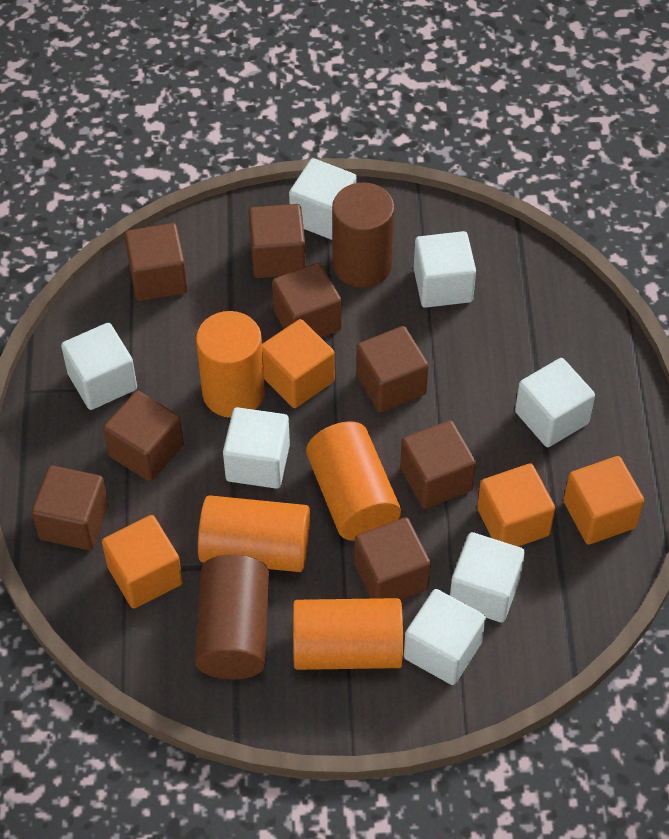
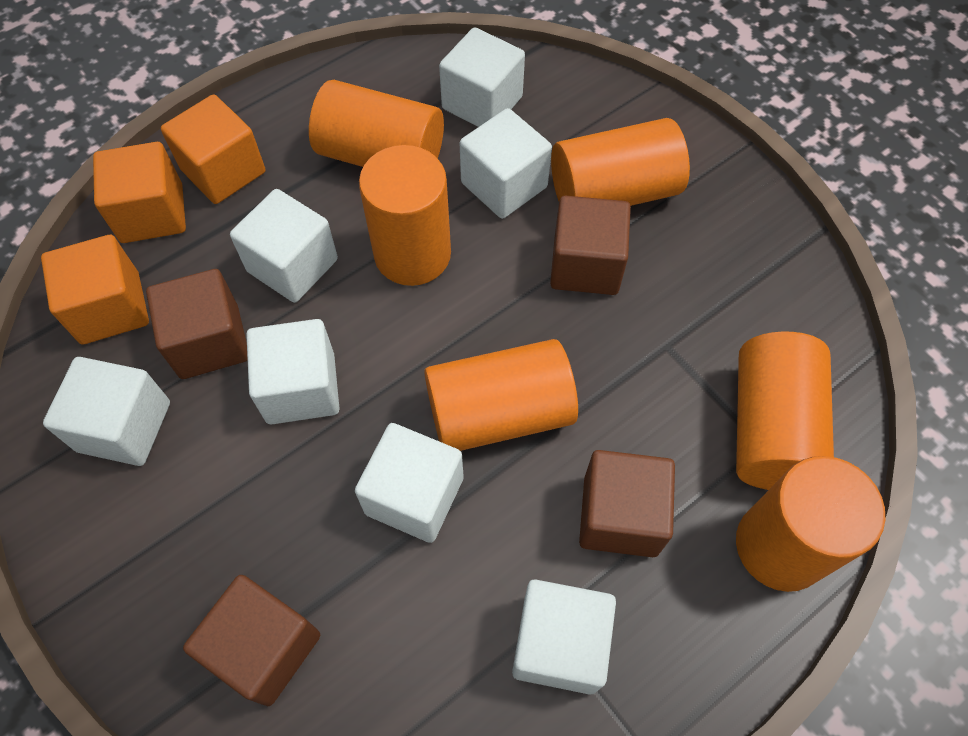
brown cube: [31,465,109,550] [103,391,184,481] [124,223,188,301] [249,204,306,278] [272,263,342,338] [354,517,431,600] [356,326,429,412] [400,420,476,509] = 8 -> [146,269,248,379] [183,575,320,706] [550,195,631,295] [579,450,675,557] = 4
brown cylinder: [195,554,269,679] [332,182,395,288] = 2 -> none = 0
orange cube: [102,515,183,608] [262,319,335,408] [477,463,555,547] [564,456,644,545] = 4 -> [41,235,149,344] [93,142,186,243] [161,94,265,204] = 3
orange cylinder: [196,311,265,418] [198,495,310,572] [293,598,403,670] [306,422,401,541] = 4 -> [309,80,444,167] [359,145,451,286] [424,339,578,451] [551,118,690,206] [736,331,834,490] [736,456,885,592] = 6

